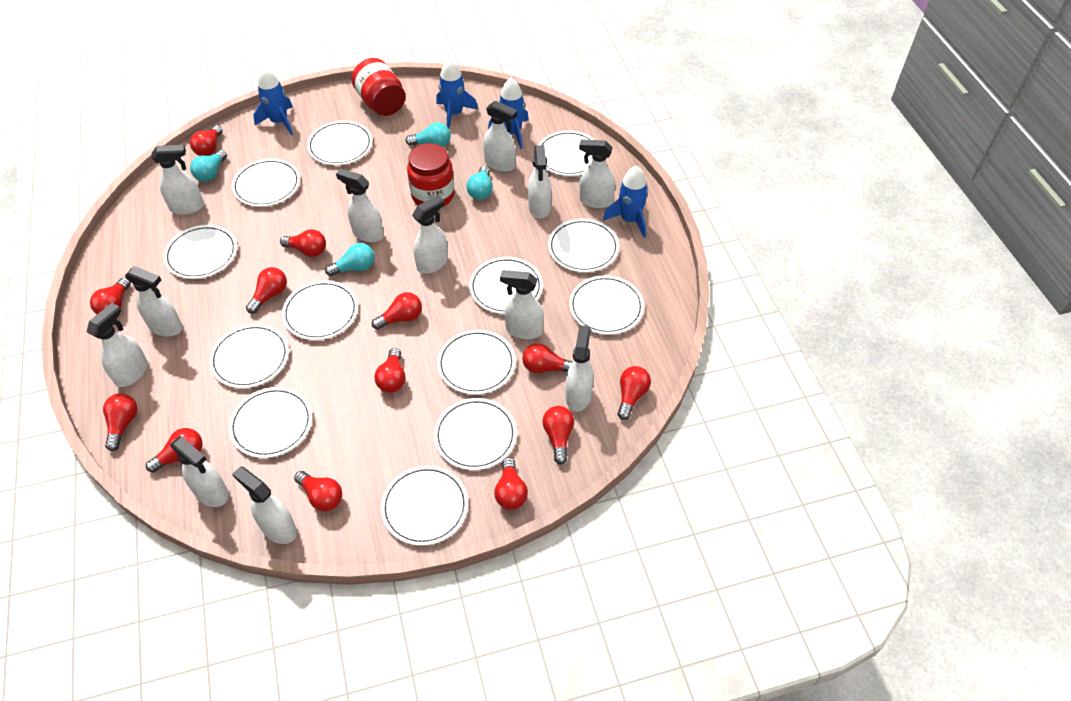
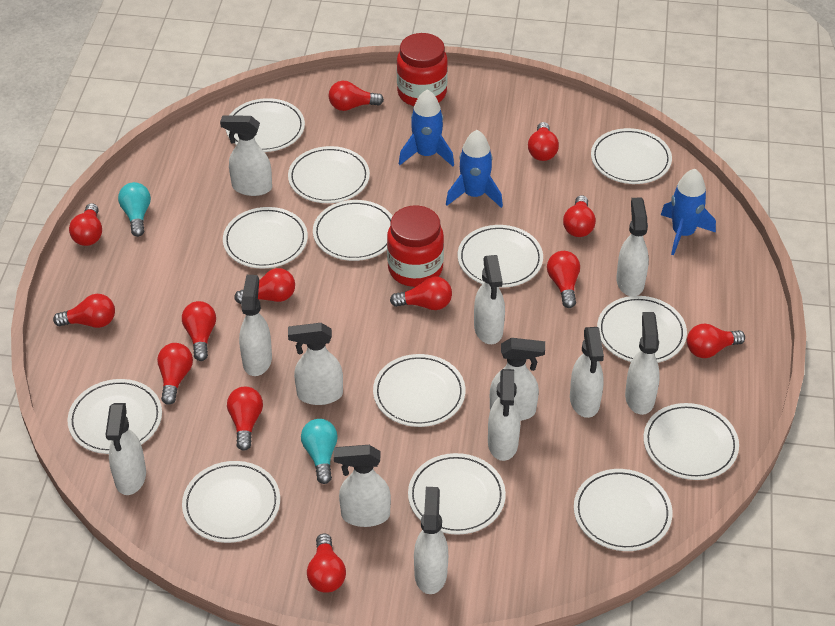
blue rocket: [253,66,293,135] [437,58,478,129] [488,78,529,149] [603,165,648,238] = 4 -> [399,89,454,166] [446,130,503,208] [661,169,716,255] = 3
turquoise light bulb: [190,150,227,182] [325,243,375,276] [406,122,451,147] [466,166,493,200] = 4 -> [118,182,151,237] [301,419,338,484] = 2

